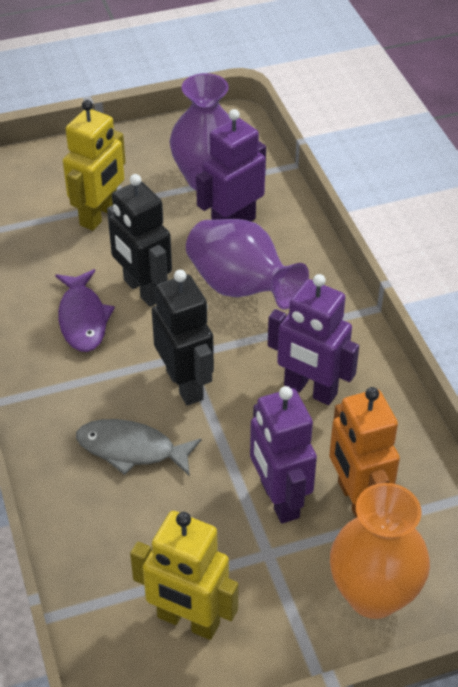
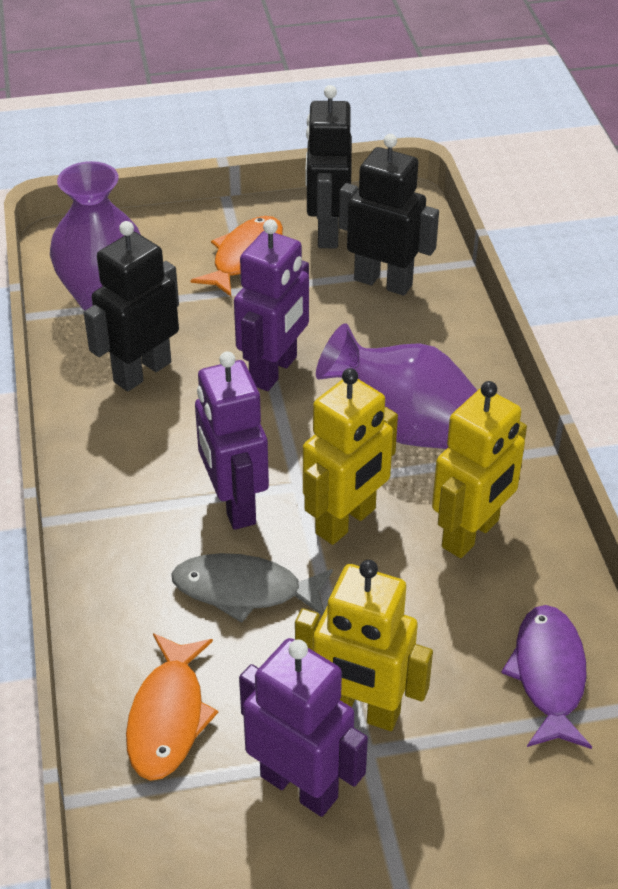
black robot: [107,174,172,307] [152,270,214,406] = 2 -> [84,221,179,391] [305,85,352,249] [339,134,439,296] = 3
orange fish: none = 0 -> [126,633,218,781] [190,216,283,297] = 2
orange robot: [329,387,400,518] = 1 -> none = 0
orange vase: [330,483,430,619] = 1 -> none = 0
yellow robot: [63,100,126,231] [130,511,238,640] = 2 -> [295,560,433,731] [303,368,398,545] [432,381,527,558] = 3

